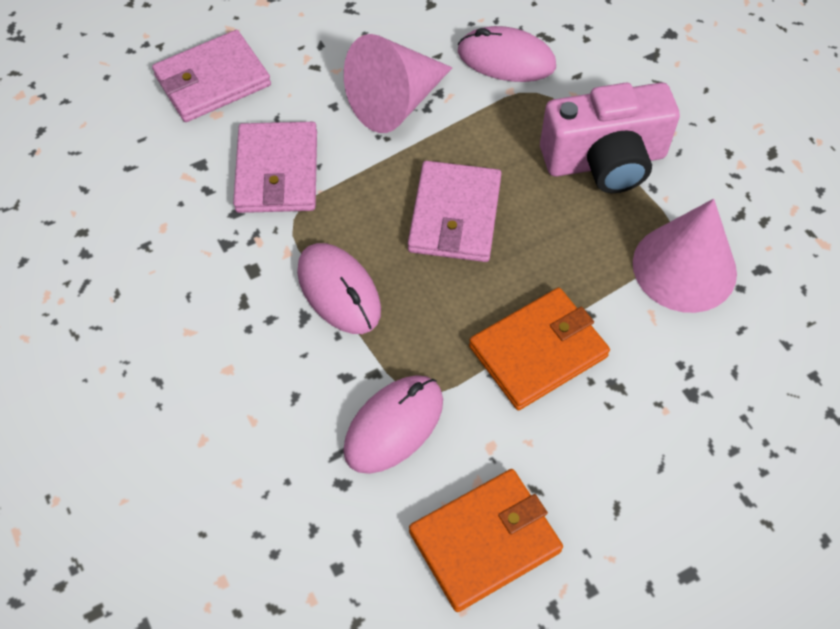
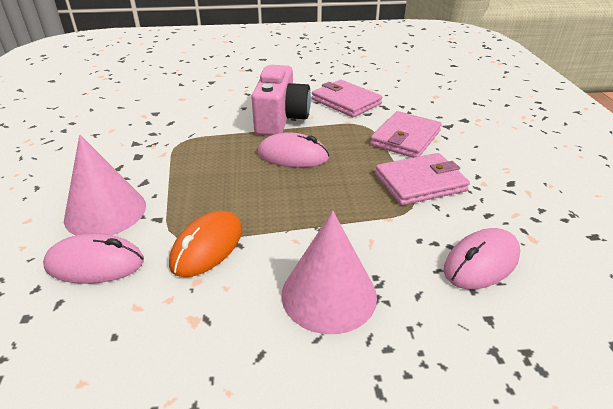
orange mouse: none = 0 -> [169,211,242,277] = 1
orange wallet: [409,469,563,612] [469,288,610,410] = 2 -> none = 0

